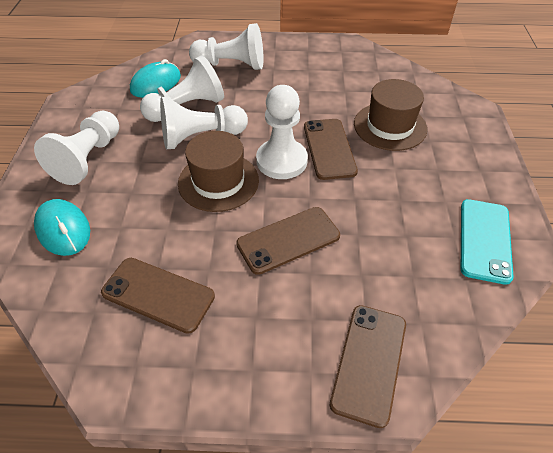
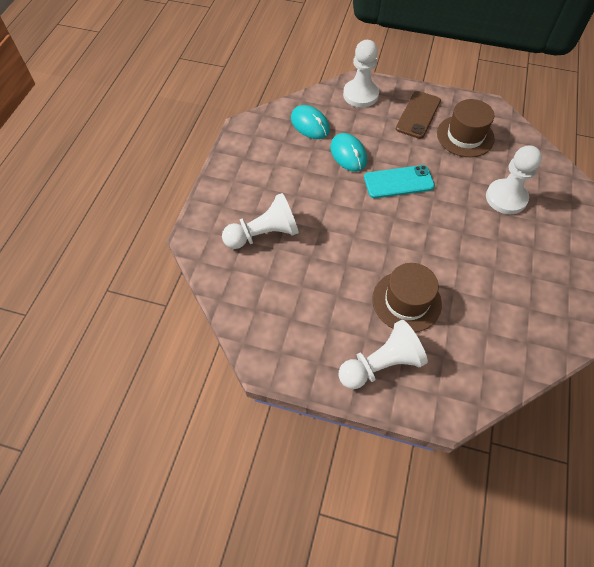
brown phone: [101,258,215,334] [236,207,340,275] [304,119,358,180] [330,305,406,428] = 4 -> [396,91,441,139] = 1
white pawn: [34,111,119,185] [140,55,224,122] [160,97,248,149] [189,23,263,70] [256,85,308,179] = 5 -> [222,193,299,249] [338,320,428,389] [343,40,379,108] [486,145,542,214] = 4

